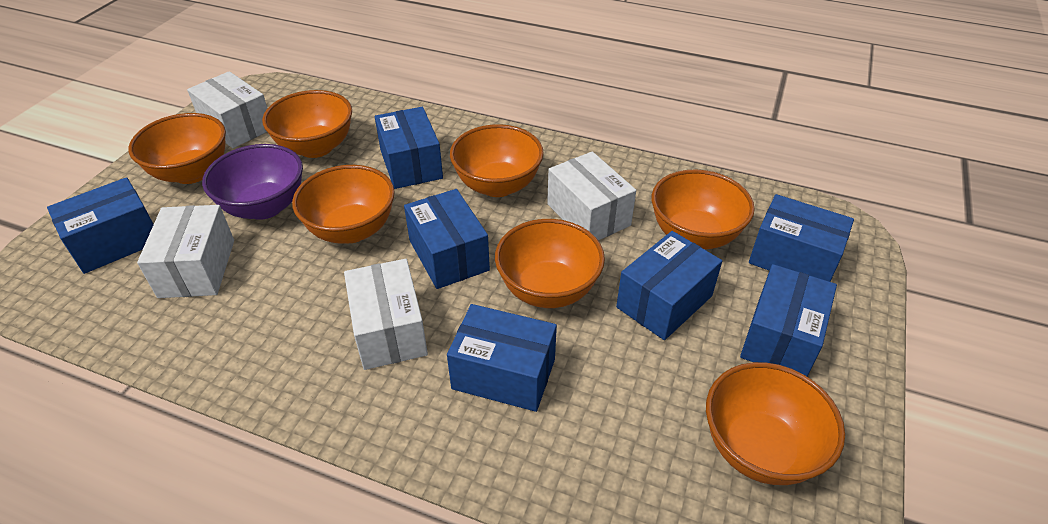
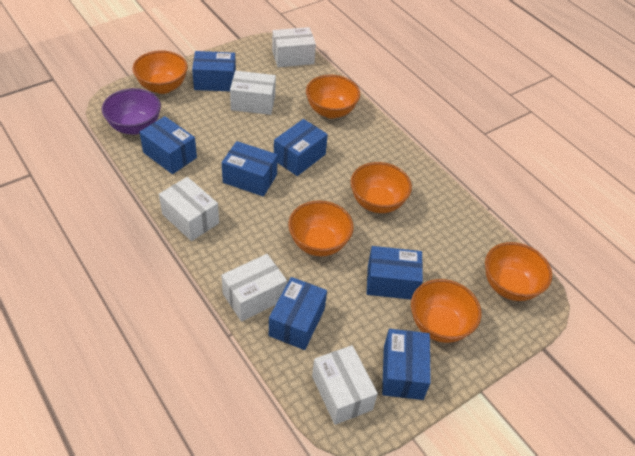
orange bowl: [128,113,226,184] [262,90,352,158] [292,165,395,244] [450,124,544,197] [495,219,605,308] [652,169,755,249] [706,362,845,485] = 7 -> [132,50,188,94] [288,200,354,256] [306,75,360,119] [350,162,412,213] [411,279,481,343] [485,242,552,301] = 6
white box: [137,205,234,298] [187,71,267,148] [344,259,428,370] [547,152,636,240] = 4 -> [159,177,219,241] [221,254,287,322] [230,71,276,115] [272,27,316,67] [312,345,378,425] = 5

